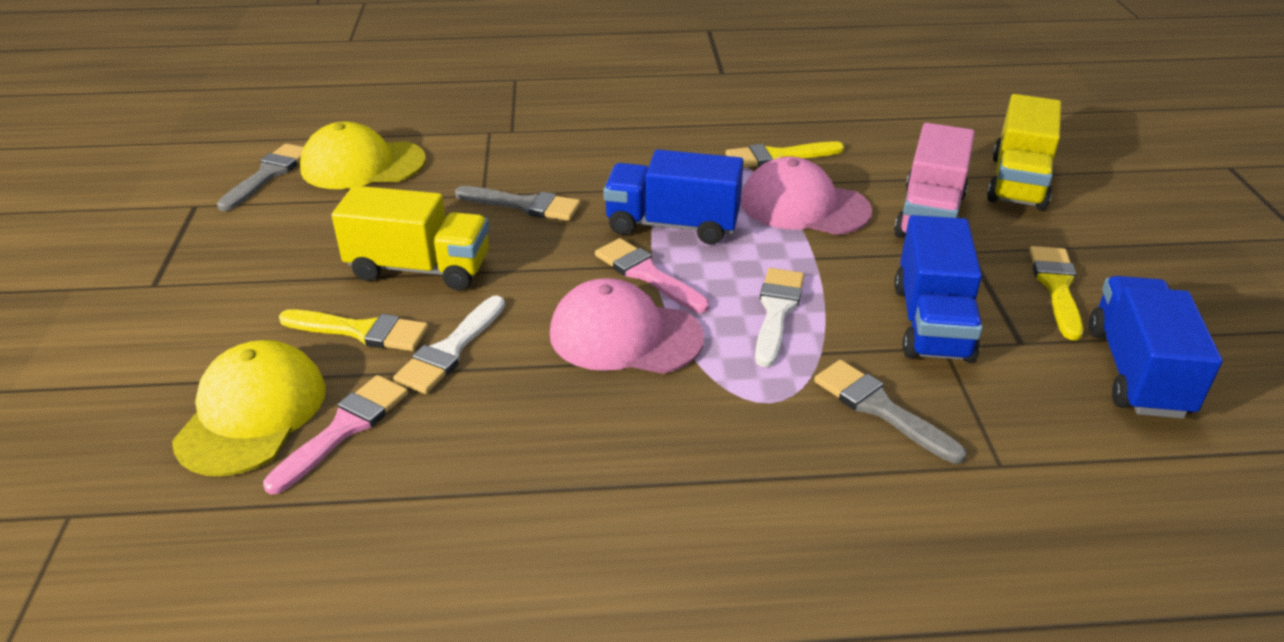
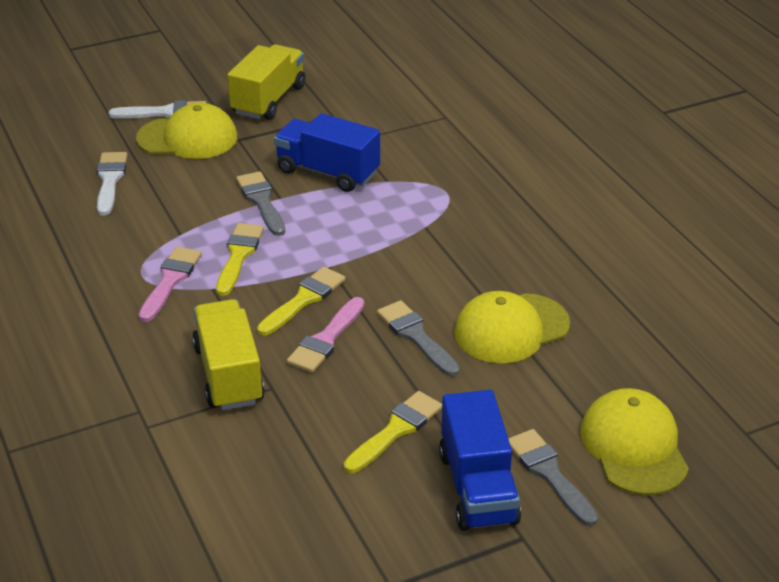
blue truck: [603,149,744,245] [894,215,983,363] [1089,276,1223,419] = 3 -> [274,113,380,192] [439,390,521,531] = 2
pink cap: [550,278,704,374] [741,157,872,235] = 2 -> none = 0
pink truck: [894,123,975,238] = 1 -> none = 0
yellow cap: [172,340,326,477] [300,122,426,189] = 2 -> [136,103,237,159] [454,291,570,363] [580,388,689,495] = 3

